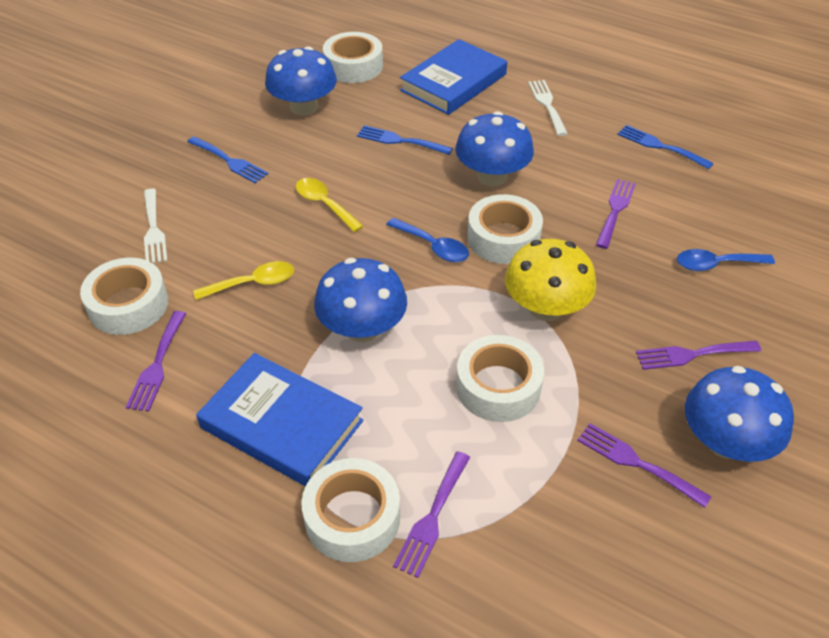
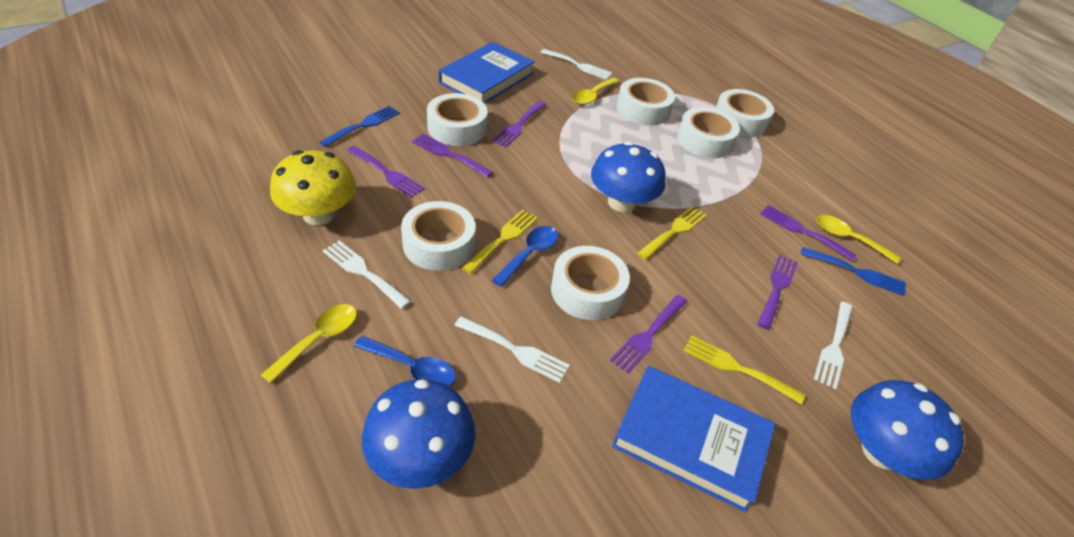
blue fork: [187,136,268,184] [357,125,453,155] [617,125,714,169] = 3 -> [319,106,400,147] [801,247,906,296] = 2
blue mushroom: [265,46,337,115] [314,258,407,342] [455,111,534,186] [685,366,794,462] = 4 -> [362,379,476,489] [591,141,666,212] [851,380,964,480] = 3
purple fork: [126,311,186,412] [393,451,470,578] [577,423,712,508] [596,179,636,249] [636,341,761,370] = 5 -> [347,146,425,198] [412,134,493,178] [492,101,546,147] [610,295,688,374] [757,255,798,330] [760,205,857,261] = 6
white fork: [144,189,167,263] [528,80,568,136] = 2 -> [323,240,411,309] [454,316,570,383] [540,49,612,80] [814,301,853,389] = 4
white tape: [80,258,168,335] [301,458,400,562] [323,32,383,83] [456,335,544,422] [467,194,543,264] = 5 -> [401,201,476,271] [427,93,488,146] [551,246,630,320] [617,78,675,126] [677,107,740,158] [715,89,774,137] = 6
yellow fork: none = 0 -> [462,210,538,274] [637,206,707,260] [684,335,805,405] = 3
yellow spoon: [193,261,294,300] [296,178,363,232] = 2 -> [261,304,357,384] [572,78,619,105] [816,215,901,264] = 3

